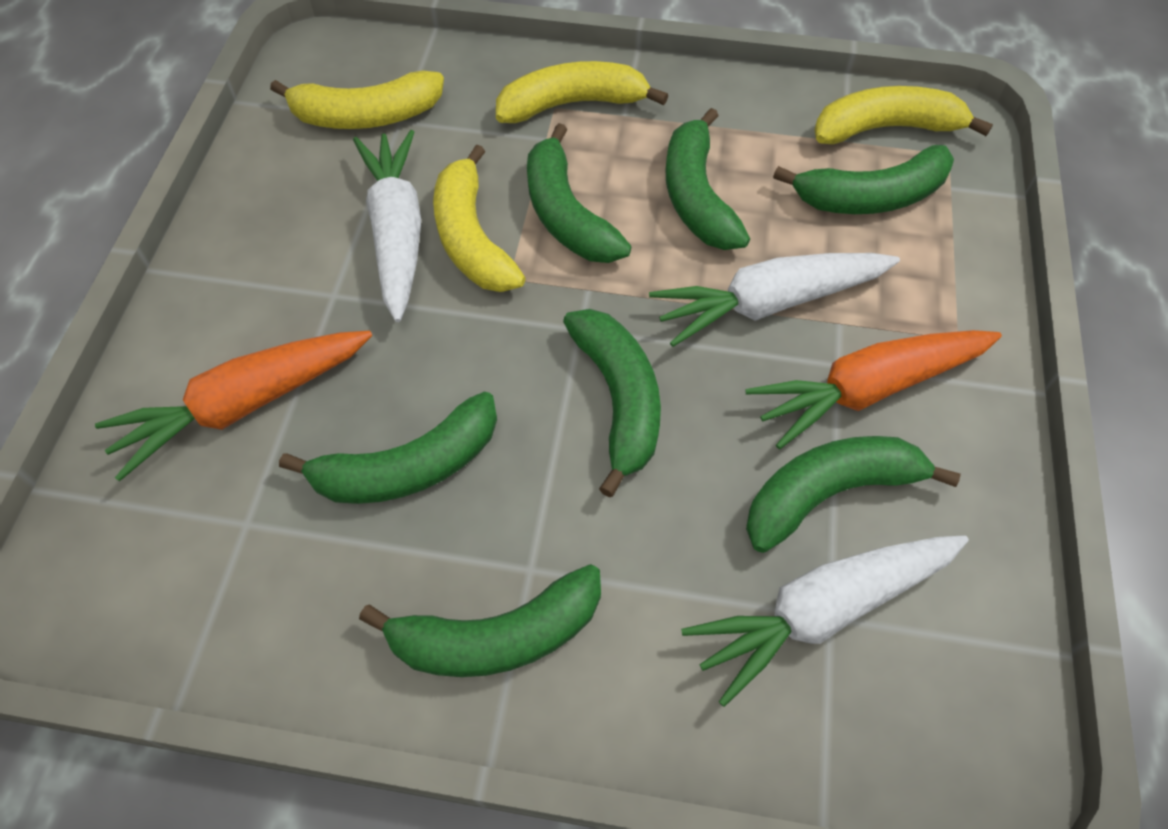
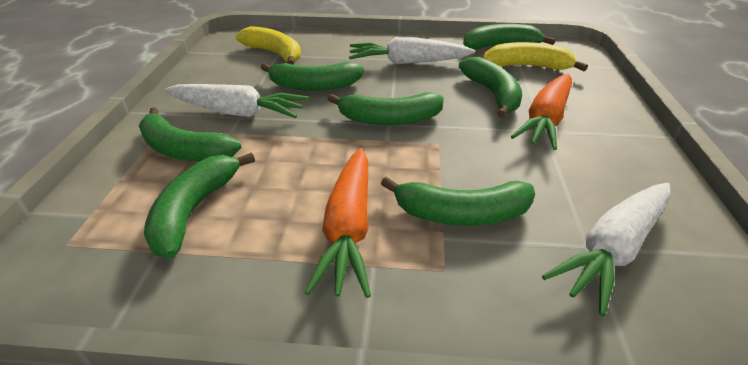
yellow banana: [270,70,444,129] [433,144,525,292] [496,61,668,123] [814,86,993,144] = 4 -> [236,26,301,65] [483,42,588,71] = 2

